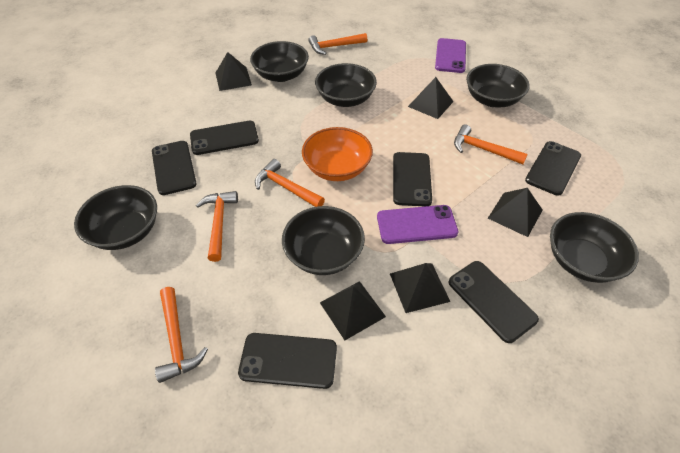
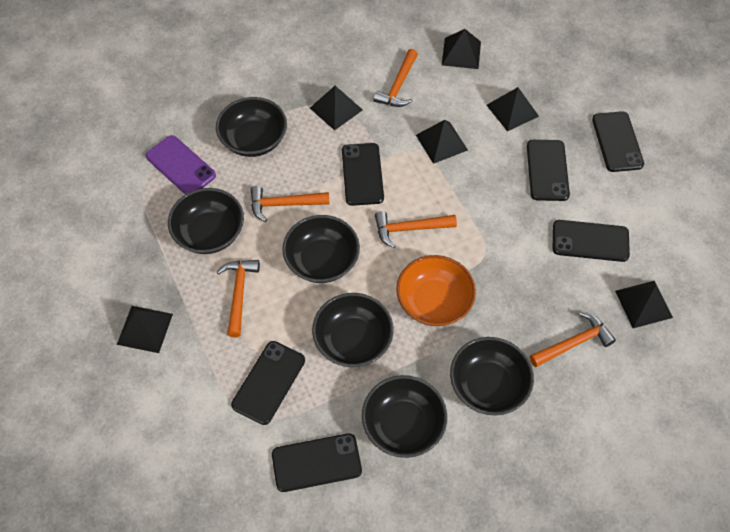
black pyramid: [216,52,252,91] [320,281,386,340] [390,263,450,313] [408,77,454,119] [488,188,543,237] = 5 -> [117,306,173,353] [310,86,363,131] [416,120,468,164] [442,29,481,69] [487,87,539,131] [615,281,673,328] = 6
purple phone: [377,205,458,244] [435,38,466,73] = 2 -> [146,135,216,195] = 1

